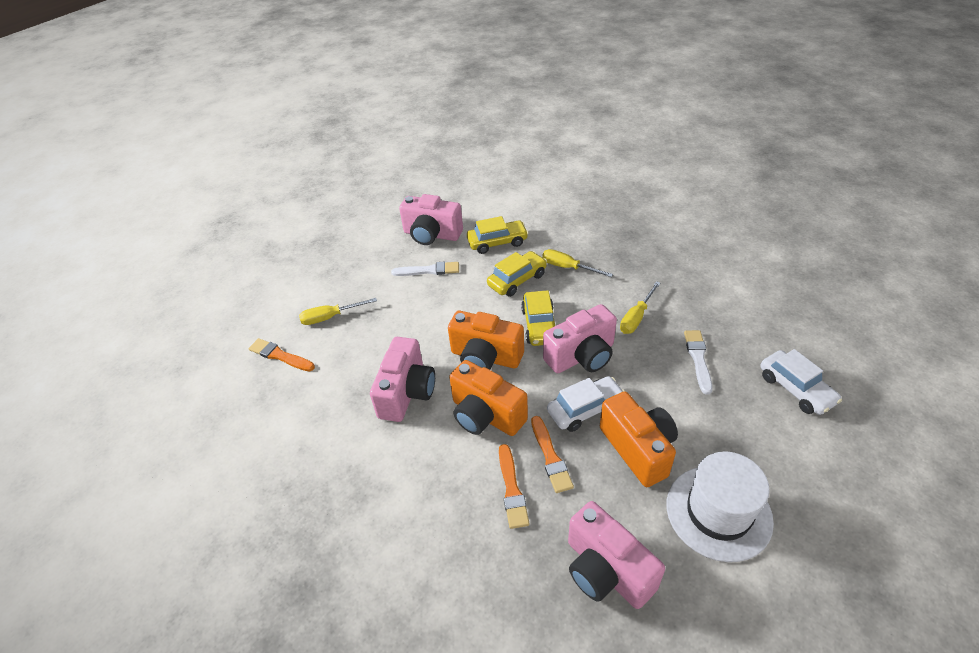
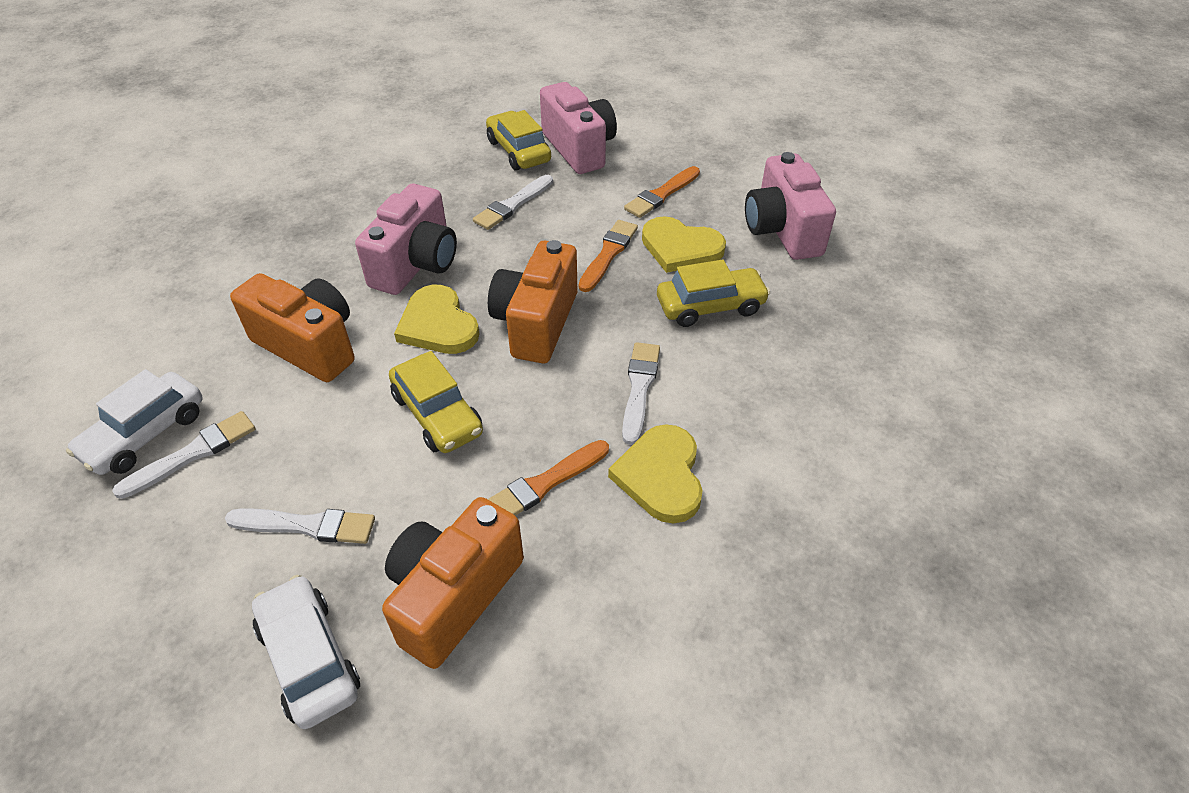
pink camera: [370,337,435,422] [399,194,463,245] [543,304,617,373] [568,501,665,609] = 4 -> [355,184,457,295] [540,82,617,174] [745,152,836,260] = 3
white brush: [391,262,459,276] [684,330,713,394] = 2 -> [112,411,255,499] [225,508,375,544] [473,175,553,230] [622,342,660,445] = 4
white hat: [666,452,774,562] = 1 -> none = 0
yellow heart: none = 0 -> [394,285,480,354] [608,424,703,524] [642,216,726,273] = 3
yellow screwdriver: [299,298,377,325] [542,249,613,277] [620,281,660,334] = 3 -> none = 0

